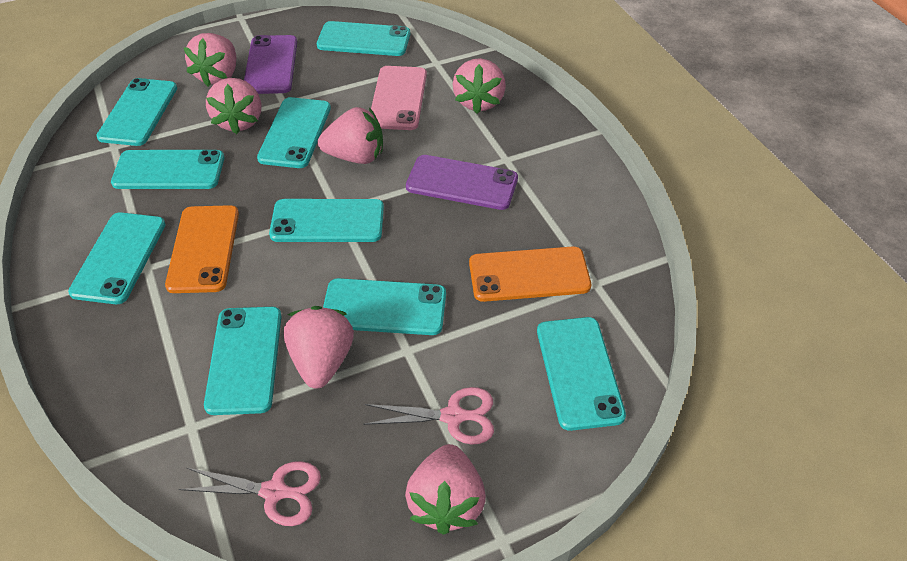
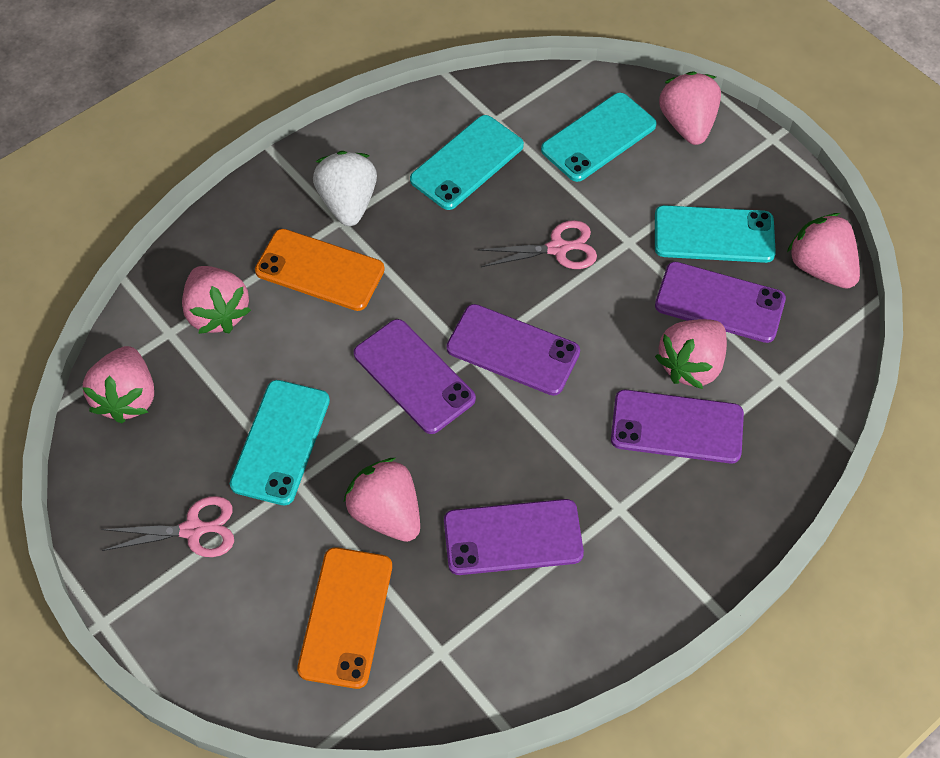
pink phone: [371,66,427,130] = 1 -> none = 0
purple phone: [244,35,297,94] [406,155,518,210] = 2 -> [354,319,476,434] [444,499,584,575] [446,304,580,396] [611,390,744,464] [655,262,786,343] = 5
turquoise phone: [68,212,166,304] [96,78,177,146] [111,150,224,189] [204,307,282,415] [257,97,331,168] [269,199,384,242] [317,21,410,56] [323,278,446,335] [537,317,626,431] = 9 -> [230,380,330,505] [410,115,524,210] [541,93,657,182] [655,205,776,263] = 4
white strawberry: none = 0 -> [313,151,377,226] = 1

